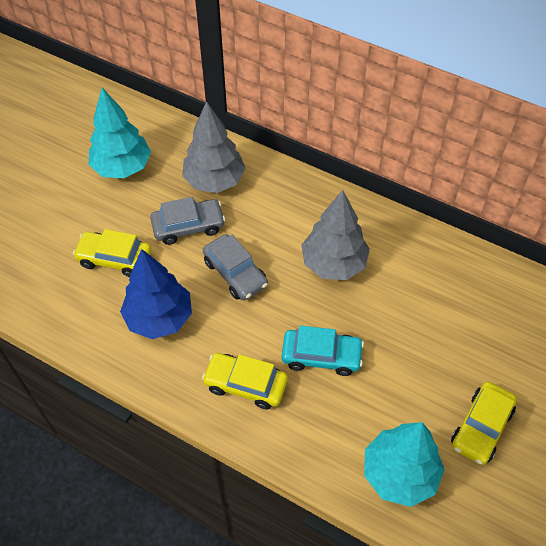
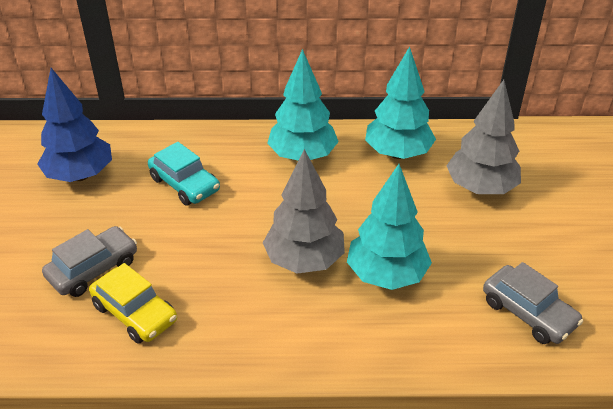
turquoise tree: [89,88,151,178] [364,422,445,507] = 2 -> [267,49,339,161] [347,164,432,290] [365,47,436,159] = 3
yellow car: [73,229,151,277] [202,353,288,409] [451,381,517,465] = 3 -> [89,263,177,344] = 1

